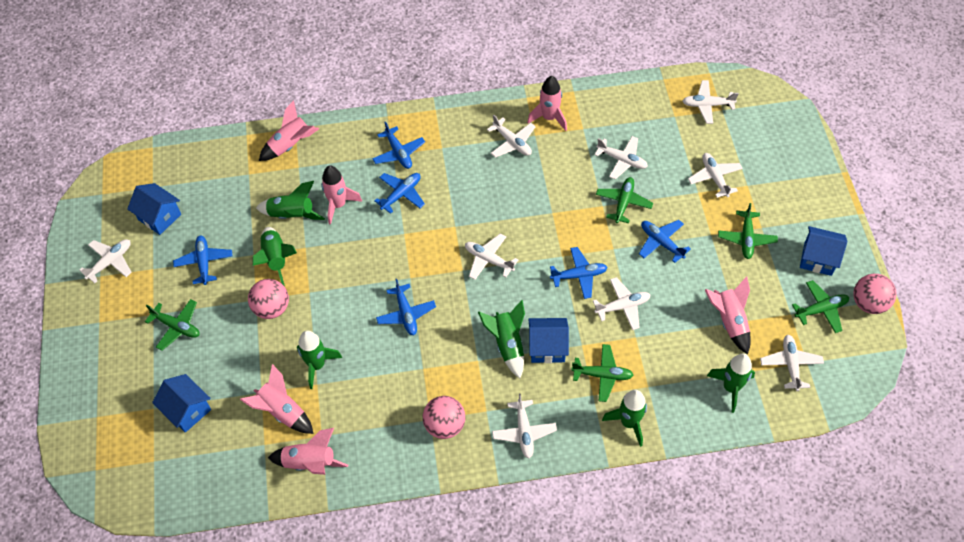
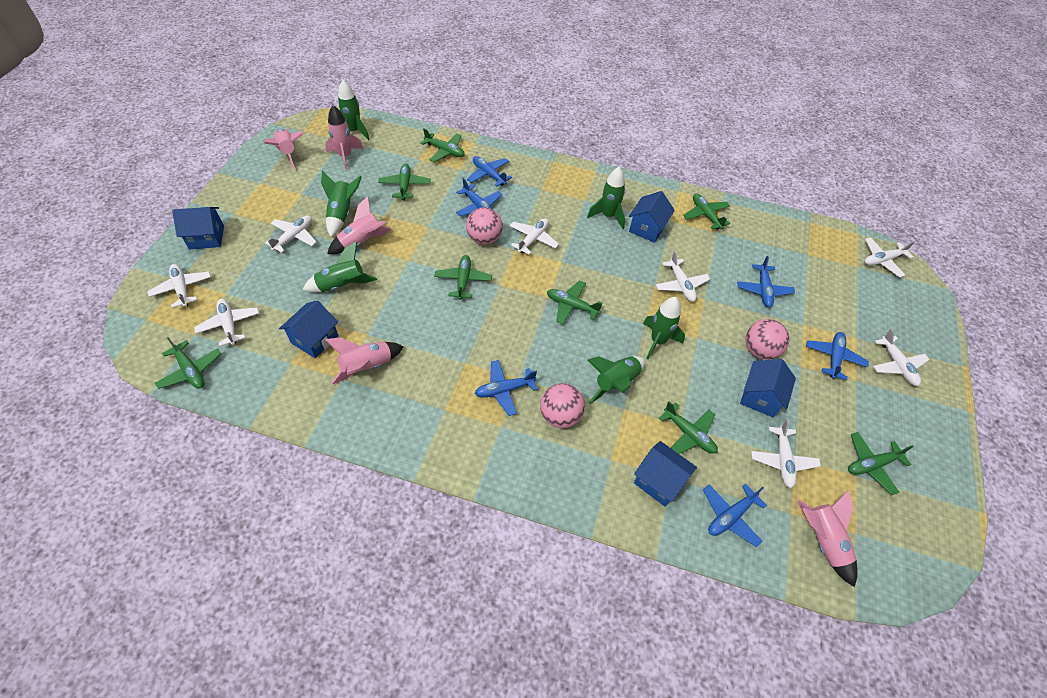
blue house: [127,183,181,235] [152,374,211,433] [528,318,569,363] [800,226,847,276] = 4 -> [172,207,224,249] [279,300,339,358] [629,191,675,243] [634,441,697,506] [740,359,796,417] = 5
green plane: [145,299,200,351] [571,344,633,402] [596,177,653,223] [718,203,778,259] [792,280,849,333] = 5 -> [155,337,221,389] [378,164,430,200] [420,128,465,162] [434,255,492,300] [547,280,602,324] [659,402,718,454] [683,194,730,230] [848,432,913,495] = 8
pink rocket: [240,364,314,434] [259,100,319,161] [268,428,348,475] [321,165,362,225] [527,76,567,131] [705,276,751,355] = 6 -> [264,128,304,170] [325,105,364,170] [325,337,404,384] [327,196,392,254] [797,490,858,587] = 5
white plane: [80,239,132,283] [465,233,518,280] [487,115,536,158] [492,393,557,458] [593,277,651,330] [594,136,648,180] [683,80,739,124] [688,153,743,198] [760,335,824,391] = 9 -> [147,264,211,308] [194,299,259,346] [265,216,317,253] [510,218,559,255] [656,251,710,302] [751,419,821,488] [864,237,915,277] [873,329,930,386] = 8

